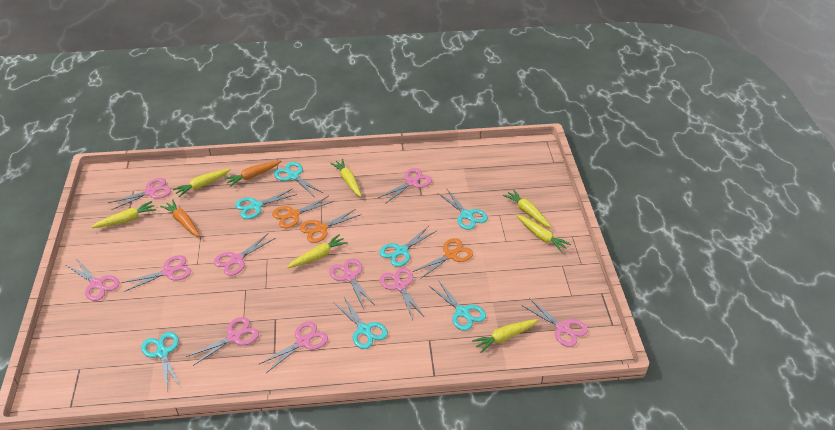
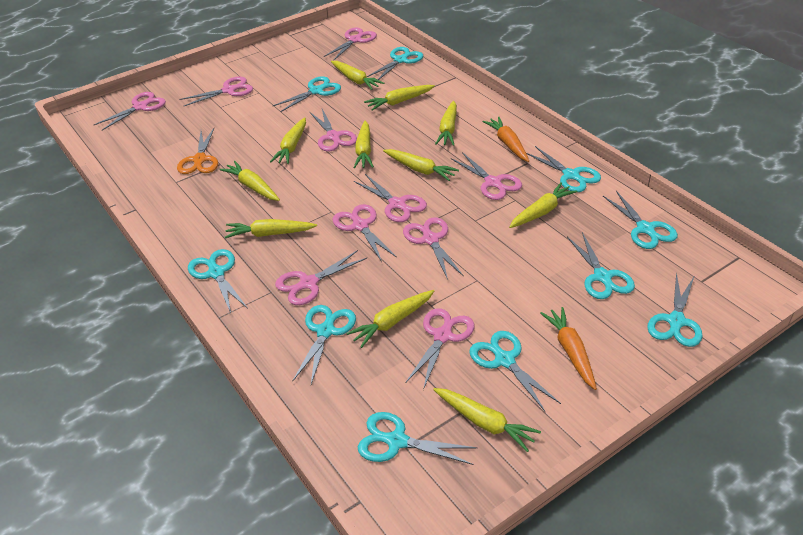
orange scissors: [272,196,334,228] [300,209,362,243] [413,238,473,279] = 3 -> [177,128,218,174] = 1
turquoise scissors: [141,332,180,389] [235,189,297,219] [274,162,323,196] [333,297,388,349] [379,226,436,267] [429,280,486,331] [438,189,488,230] = 7 -> [188,249,248,313] [273,76,341,112] [292,305,356,384] [358,412,478,465] [367,47,423,80] [469,331,561,412] [526,146,601,192] [567,232,635,299] [603,191,678,249] [647,272,703,347] = 10
yellow carrot: [91,201,156,228] [173,168,231,197] [287,234,348,268] [330,159,362,197] [472,319,538,353] [503,189,551,228] [516,215,571,253] = 7 -> [219,161,280,201] [225,219,317,239] [270,117,306,164] [331,61,384,90] [346,290,434,348] [353,121,374,168] [364,85,435,111] [383,149,459,181] [433,388,541,452] [435,101,457,146] [509,182,577,228] = 11

